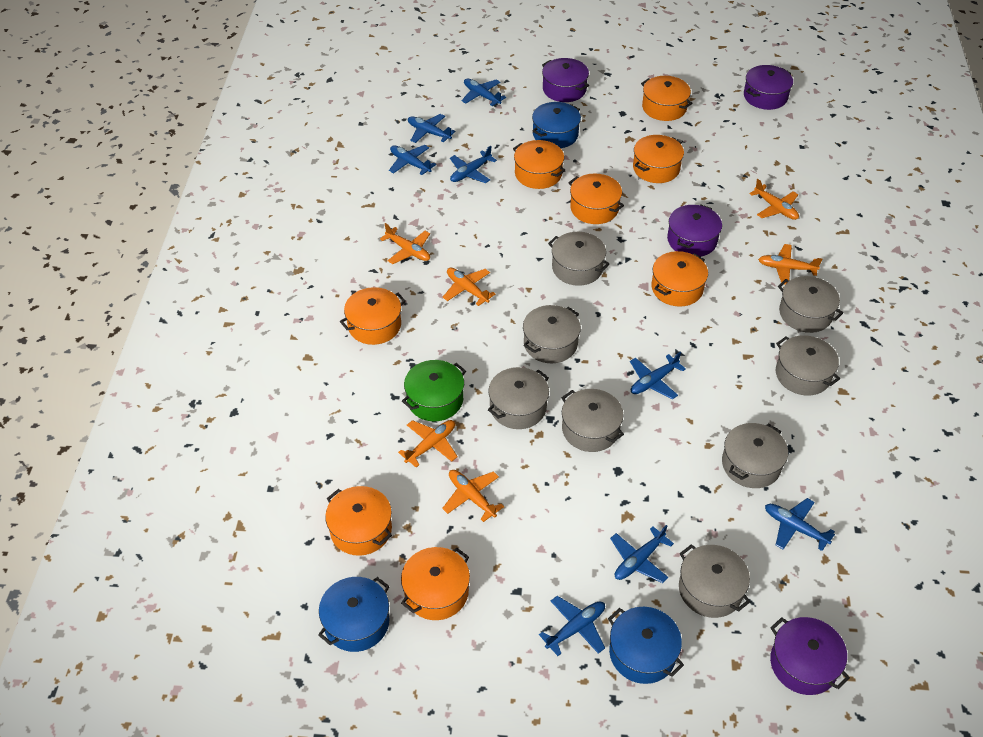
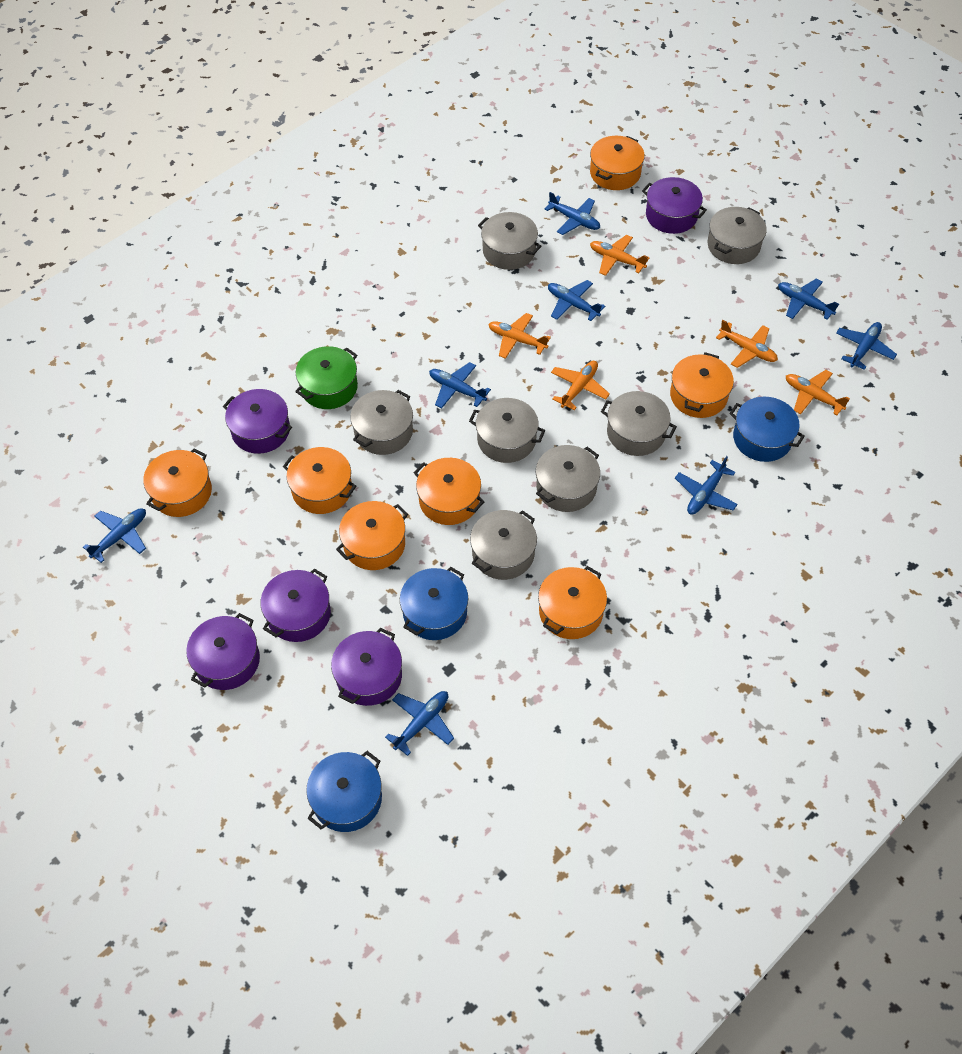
grey pot: [488,367,549,429] [523,305,581,363] [548,232,610,286] [561,389,624,452] [679,544,750,618] [722,423,788,488] [776,335,840,395] [778,276,843,333] = 8 -> [350,390,413,455] [469,398,545,463] [470,510,537,580] [478,212,541,270] [536,445,600,512] [601,391,677,456] [708,207,767,264] = 7
orange plane: [380,223,430,264] [398,420,458,468] [442,470,504,522] [443,268,496,306] [750,179,799,220] [758,244,822,284] = 6 -> [488,313,551,359] [551,361,610,410] [590,235,650,276] [716,320,778,368] [786,370,850,415] = 5
orange pot: [325,486,392,556] [340,287,406,345] [401,547,470,620] [513,140,566,189] [568,174,624,224] [633,135,684,183] [641,76,693,121] [651,251,708,307] = 8 -> [143,449,212,517] [283,447,356,514] [336,501,408,570] [414,458,484,525] [538,566,607,639] [590,136,645,190] [670,352,734,418] = 7
purple pot: [542,58,589,102] [667,204,722,257] [744,65,793,110] [770,617,850,695] = 4 -> [186,613,260,690] [223,389,292,454] [260,568,331,642] [331,628,402,706] [642,177,707,234] = 5

